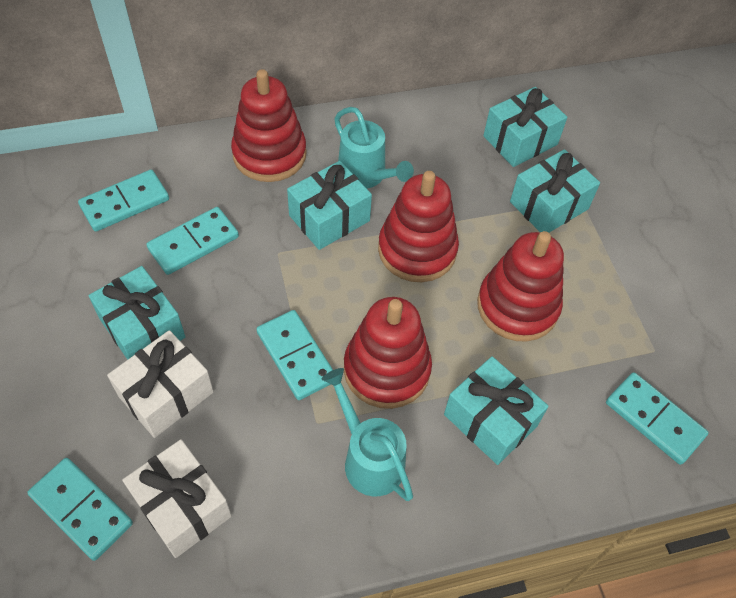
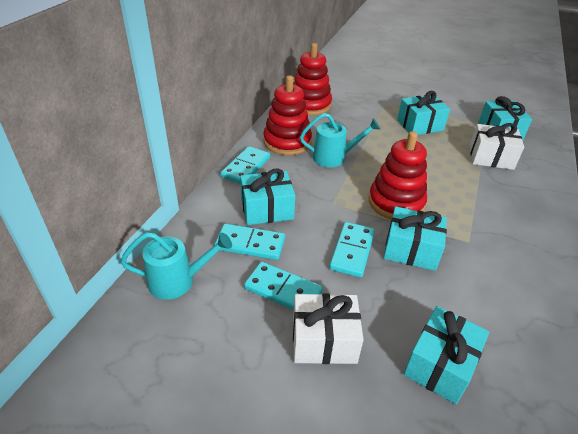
red stacking toy: [231,69,307,182] [344,297,432,409] [378,171,459,282] [477,231,564,342] = 4 -> [263,75,312,155] [293,43,332,115] [369,131,427,220] = 3
turquoise domino: [27,458,133,561] [78,170,169,232] [146,207,239,275] [257,310,333,400] [606,372,708,465] = 5 -> [214,224,285,260] [221,146,270,184] [244,262,323,310] [329,222,375,277] = 4

